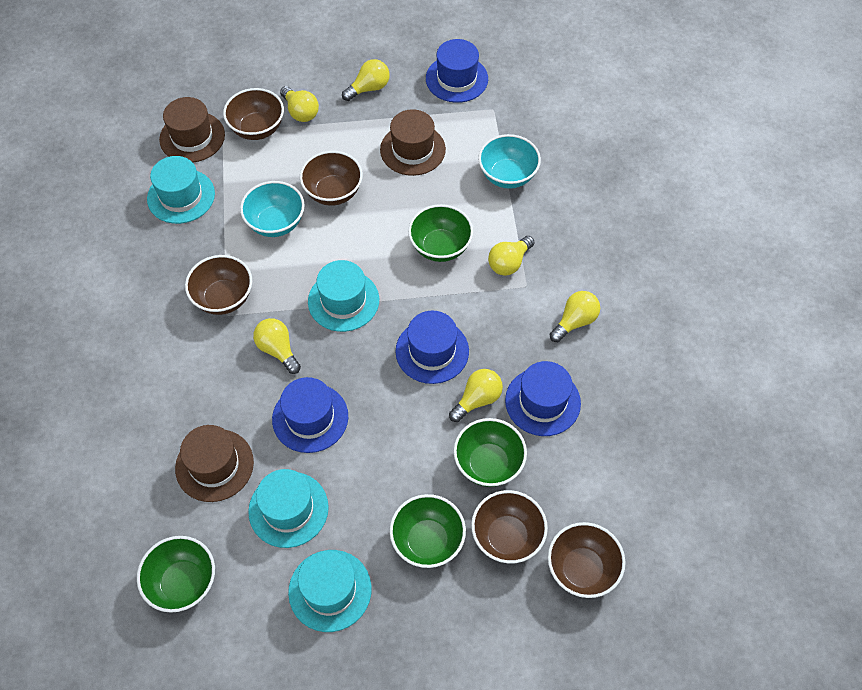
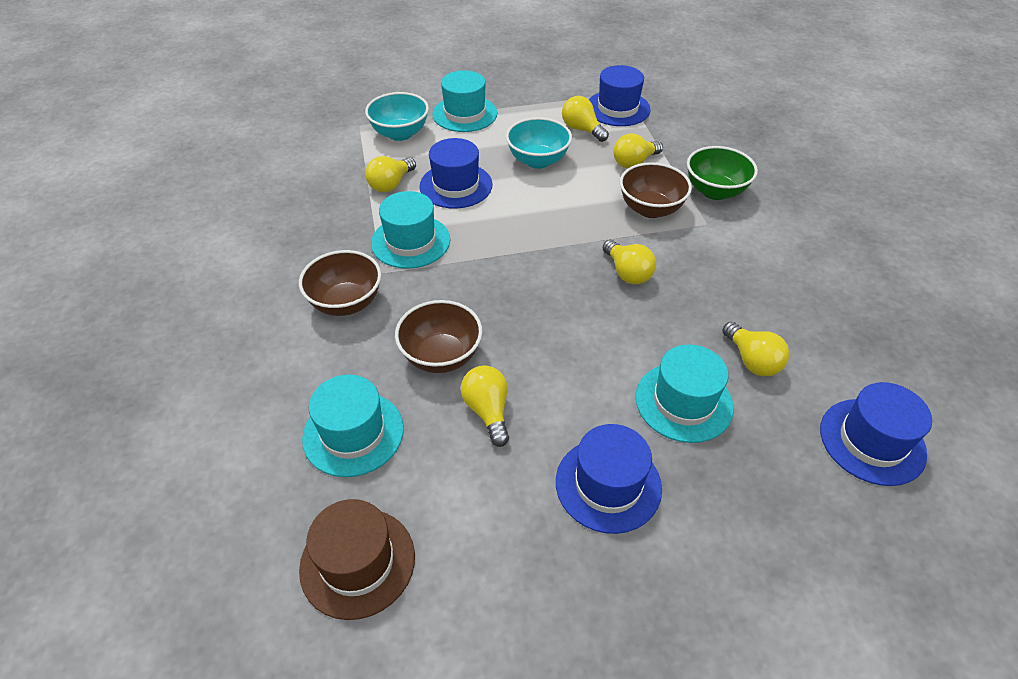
brown bowl: [185,255,252,315] [223,88,284,140] [300,151,363,206] [471,490,548,564] [548,522,626,598] = 5 -> [299,250,381,316] [395,300,482,373] [620,162,692,218] = 3
brown hat: [159,97,225,162] [175,425,254,502] [380,109,446,176] = 3 -> [299,499,415,620] = 1
green bowl: [137,536,215,613] [390,494,466,568] [408,204,473,262] [454,418,527,487] = 4 -> [687,146,758,200] = 1

